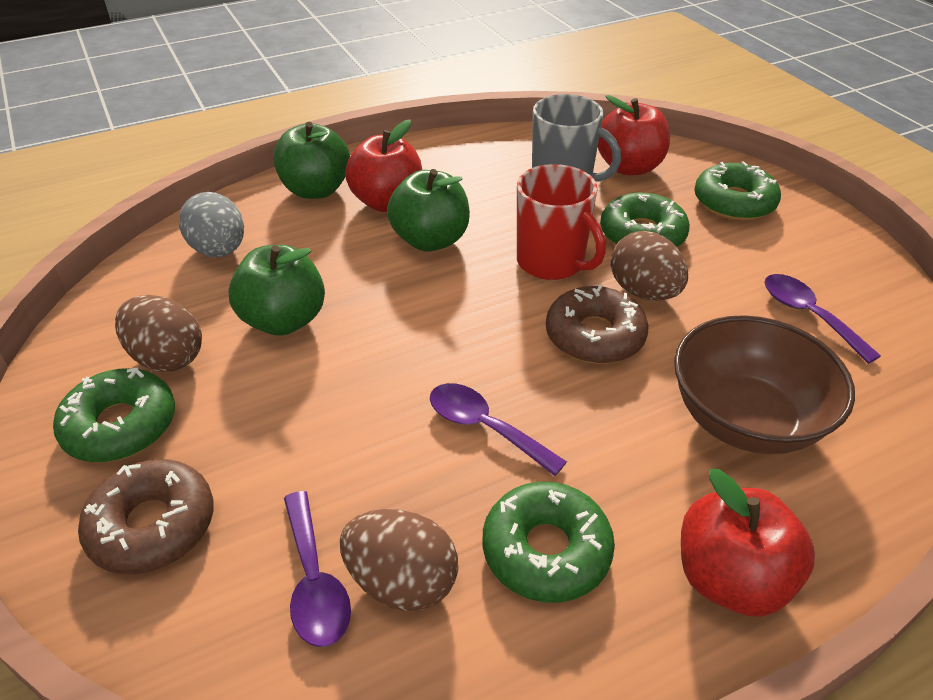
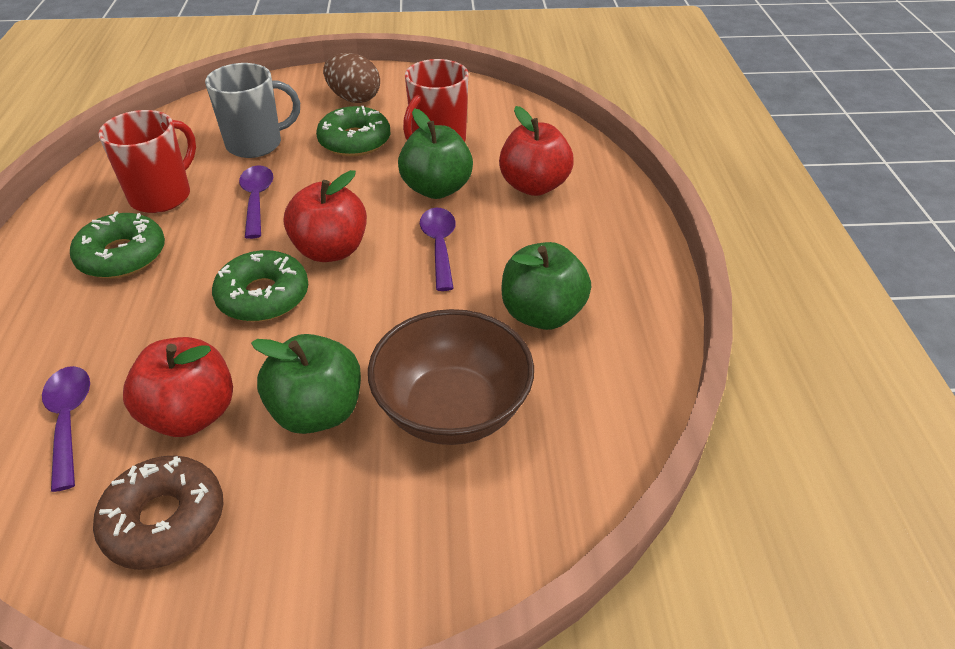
brown donut: [78,459,214,574] [546,284,648,364] = 2 -> [93,455,223,570] = 1
brown egg: [115,295,202,372] [340,509,458,611] [611,231,688,301] = 3 -> [323,53,380,103] = 1
green donut: [53,368,175,462] [483,482,615,603] [600,193,690,247] [694,161,781,221] = 4 -> [70,211,165,278] [212,250,308,322] [316,106,390,156] = 3
grey egg: [179,192,244,257] = 1 -> none = 0
red mug: [517,164,606,280] = 1 -> [98,110,196,213] [403,59,469,142] = 2

